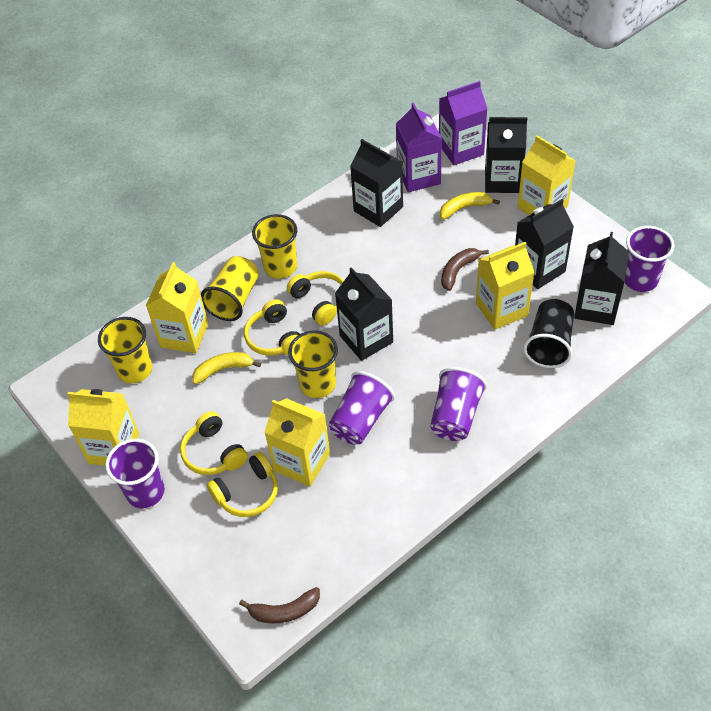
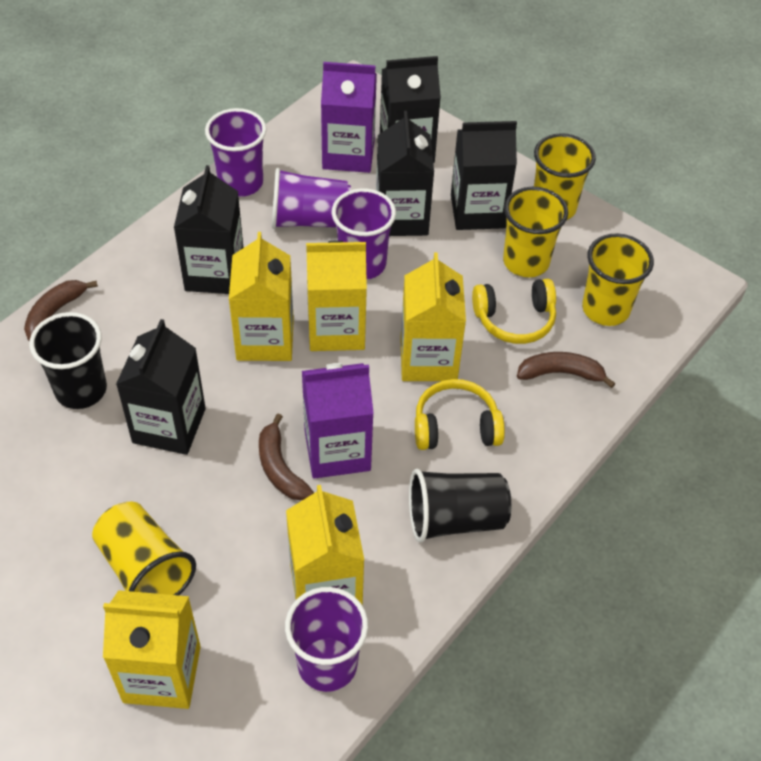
black cup: [523,299,574,368] = 1 -> [29,312,107,409] [409,469,511,543] = 2
brown banana: [239,587,320,624] [441,248,489,291] = 2 -> [24,280,98,342] [259,414,314,500] [517,352,615,388] = 3
yellow banana: [192,352,261,384] [440,192,500,220] = 2 -> none = 0
yellow headphones: [180,411,248,475] [207,452,278,517] [244,299,300,356] [287,271,344,325] = 4 -> [415,379,505,450] [472,279,556,344] = 2

